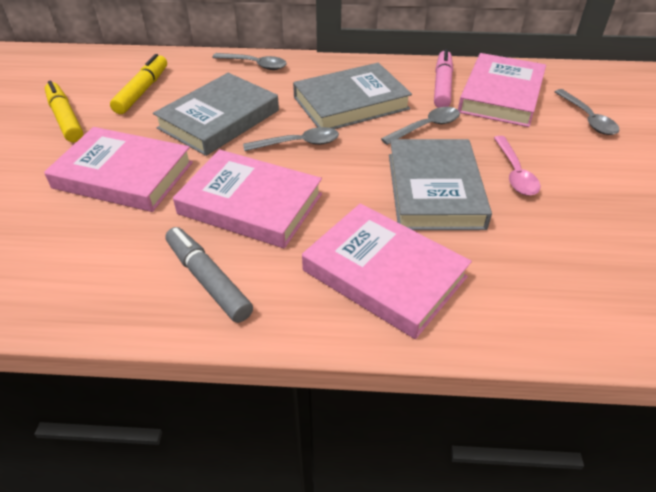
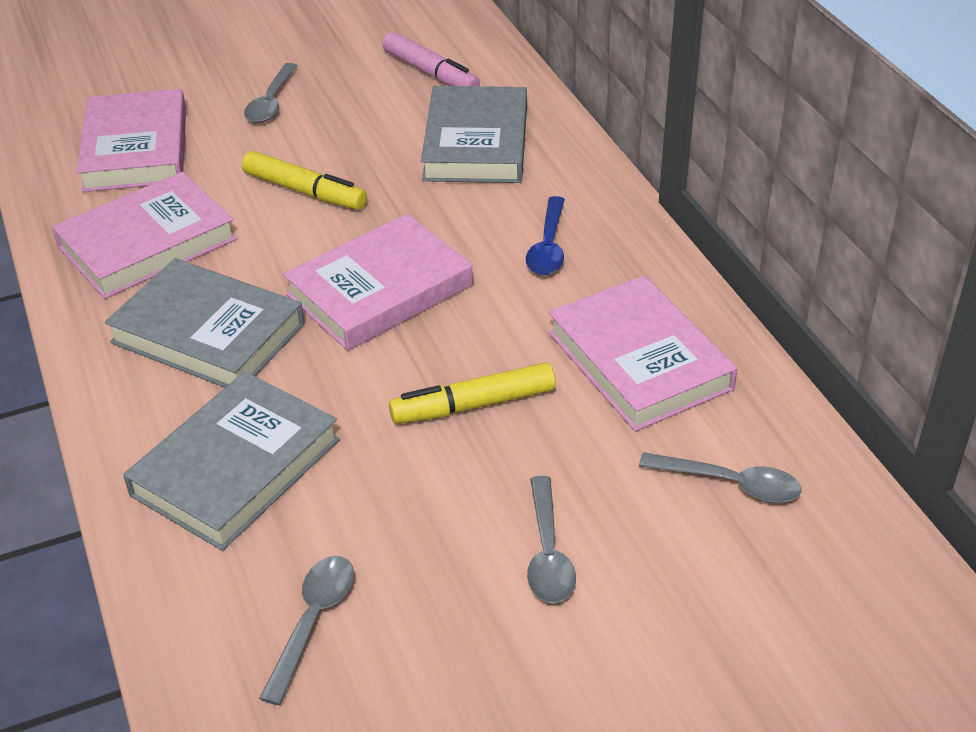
blue spoon: none = 0 -> [526,196,565,275] = 1
grey marker: [165,227,253,323] = 1 -> none = 0
pink spoon: [494,136,540,196] = 1 -> none = 0

